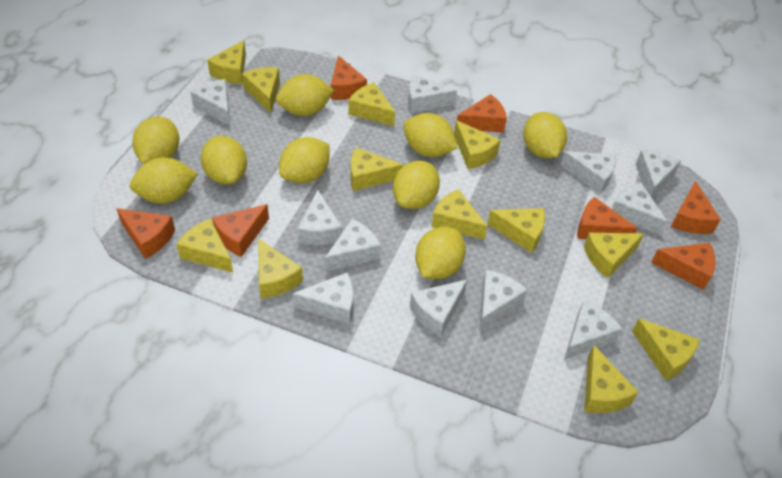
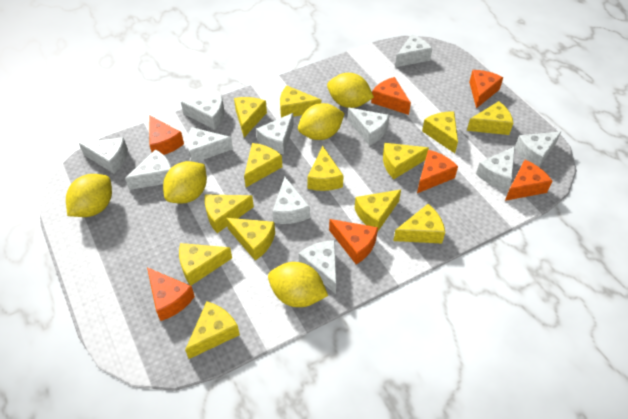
yellow cheese: [176,218,233,273] [207,40,246,84] [242,67,280,113] [258,238,303,298] [349,82,395,126] [350,148,403,191] [431,189,487,240] [454,120,501,169] [487,208,545,253] [584,233,644,278] [584,345,638,413] [632,319,700,381] = 12 -> [179,243,232,286] [185,301,240,359] [204,194,254,233] [226,218,275,260] [234,97,267,137] [244,143,282,187] [280,86,321,118] [307,146,344,191] [355,190,401,232] [383,143,429,179] [393,204,445,243] [422,111,458,153] [467,101,513,135] = 13
yellow lemon: [130,157,197,204] [132,117,179,164] [201,136,247,184] [276,74,334,116] [279,137,330,184] [393,161,440,209] [403,113,458,157] [415,227,466,279] [523,112,567,158] = 9 -> [66,174,112,217] [163,161,207,204] [268,262,328,307] [298,103,345,140] [327,73,374,108] = 5

